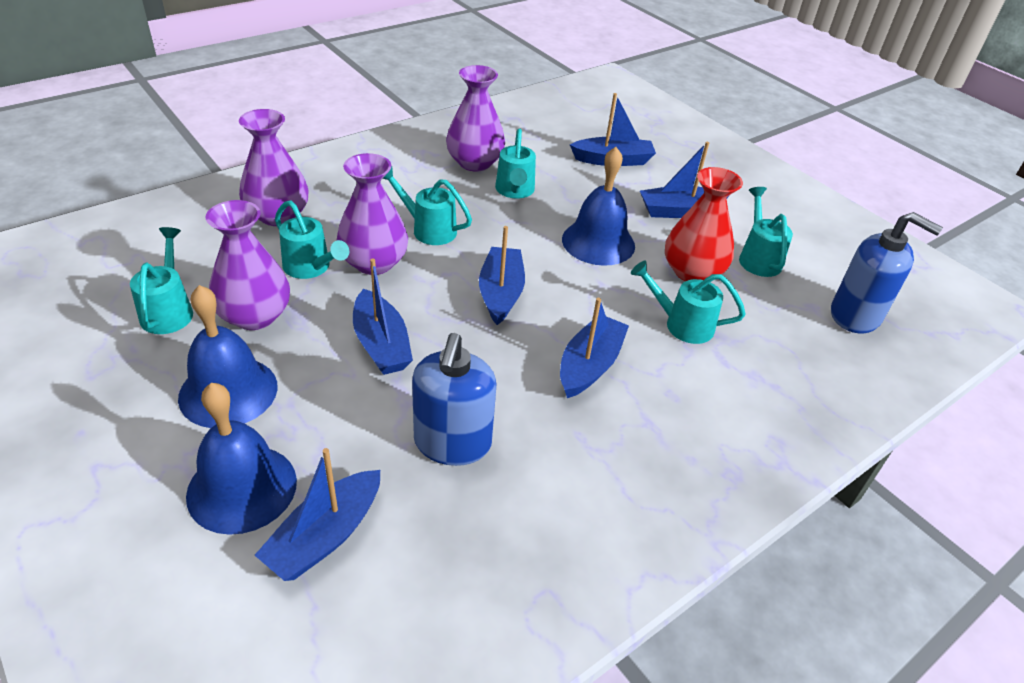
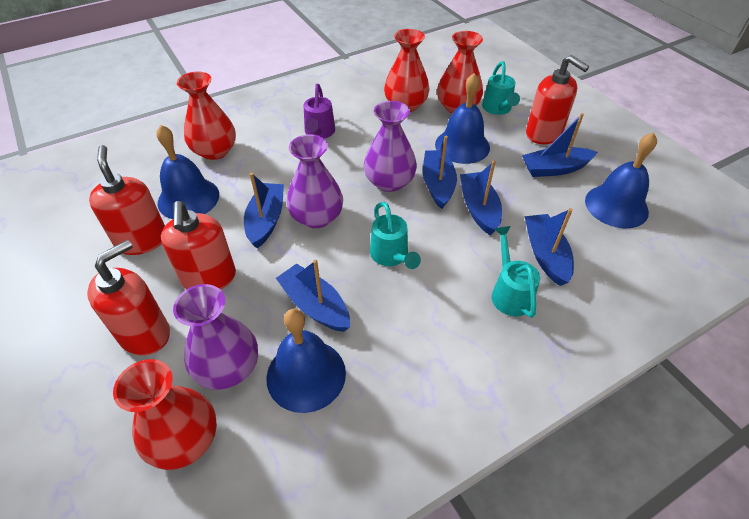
blue bell: [178,285,278,428] [186,383,297,535] [562,147,635,266] = 3 -> [156,125,219,219] [266,309,346,413] [435,73,490,164] [585,132,657,228] = 4
blue soap dispenser: [412,333,496,466] [831,212,943,333] = 2 -> none = 0
purple vase: [206,200,290,330] [239,109,309,226] [336,153,408,275] [446,65,505,172] = 4 -> [173,284,258,390] [286,134,343,229] [364,101,417,192] = 3
purple watering can: none = 0 -> [304,84,335,138] = 1
red soap dispenser: none = 0 -> [87,240,170,355] [89,145,165,255] [161,201,236,290] [526,55,589,144] = 4
red vase: [665,167,743,282] = 1 -> [113,359,217,470] [177,71,236,160] [384,29,430,112] [437,31,483,114] = 4
turquoise watering can: [130,227,193,334] [275,201,349,279] [383,166,472,245] [495,129,536,199] [631,260,746,344] [739,187,793,277] = 6 -> [370,202,421,269] [482,61,520,115] [492,226,540,318] = 3

